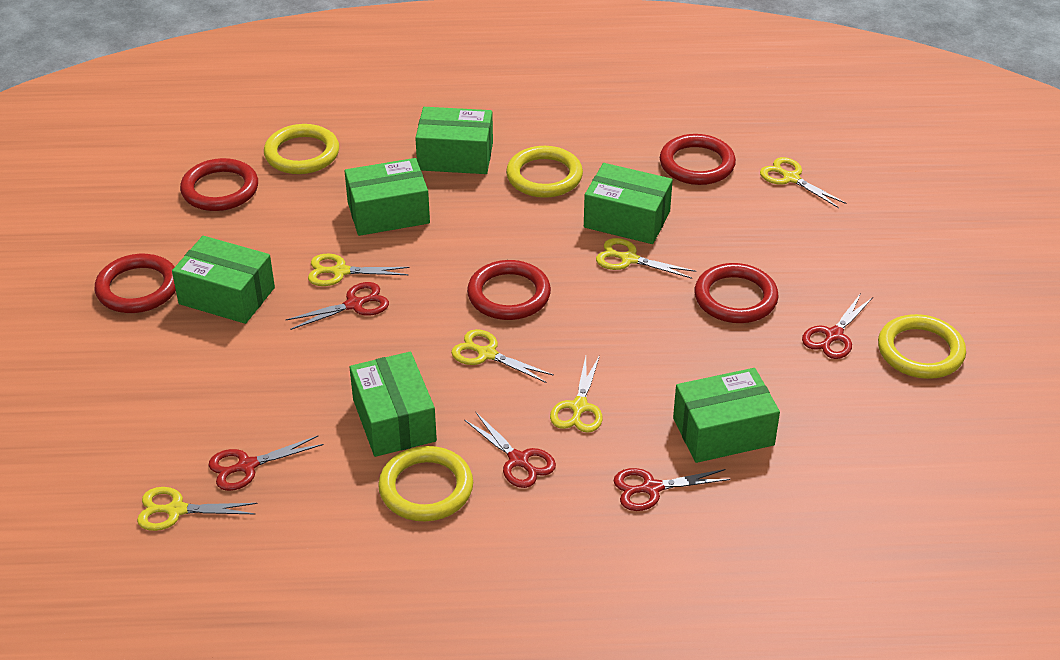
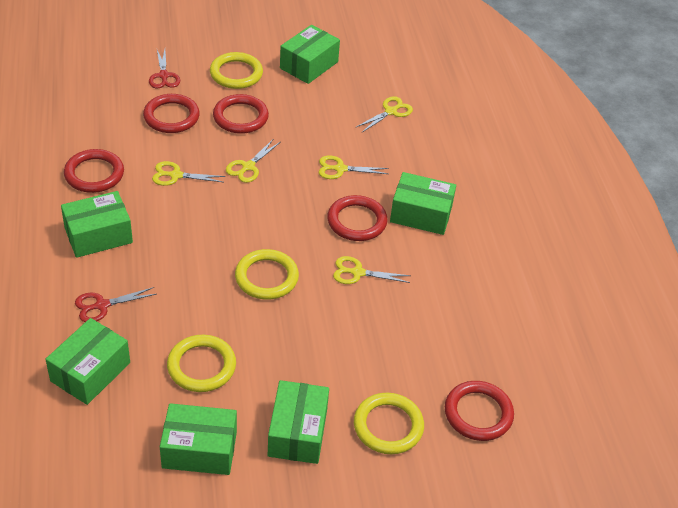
red scissors: [208,435,323,491] [286,282,389,330] [464,412,556,488] [614,468,730,511] [802,293,873,359] = 5 -> [75,287,156,322] [149,50,180,89] = 2
yellow scissors: [137,487,258,531] [308,254,410,286] [451,329,554,383] [550,355,603,433] [596,238,696,279] [760,157,846,208] = 6 -> [152,161,226,186] [226,139,280,183] [319,155,389,179] [333,256,411,284] [356,96,413,132] = 5

